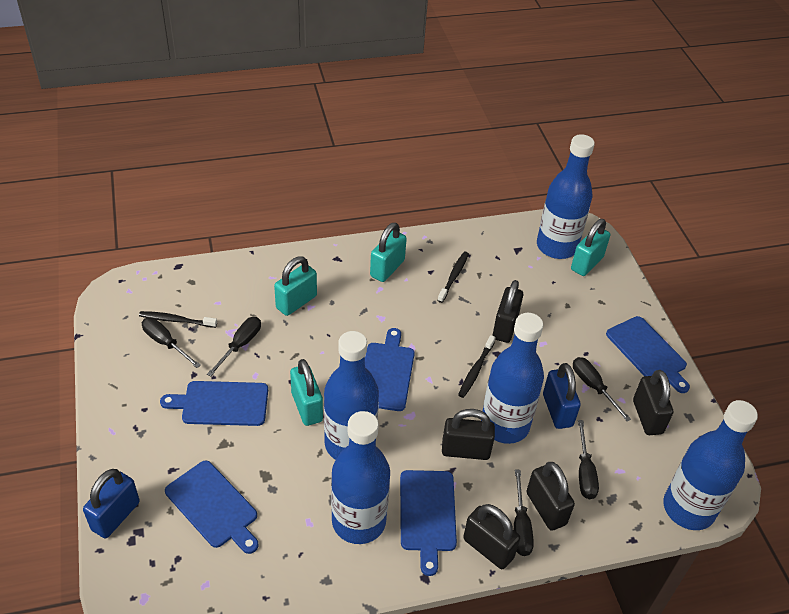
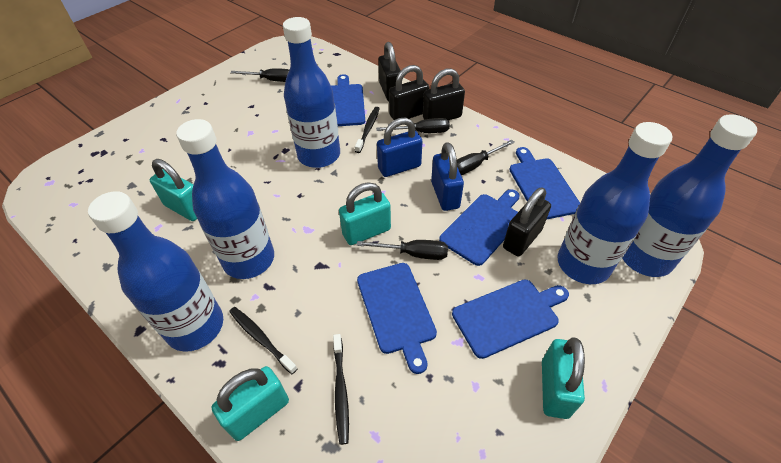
black padlock: [442,409,495,460] [463,504,520,569] [493,280,523,343] [527,462,575,531] [633,370,673,435] = 5 -> [378,42,401,101] [389,65,429,120] [423,68,465,120] [503,187,551,257] = 4
black screwdriver: [142,317,201,368] [207,317,261,376] [514,470,534,556] [573,357,631,421] [578,420,599,499] = 5 -> [230,68,289,82] [357,240,448,260] [376,118,450,133] [457,140,515,175] = 4

